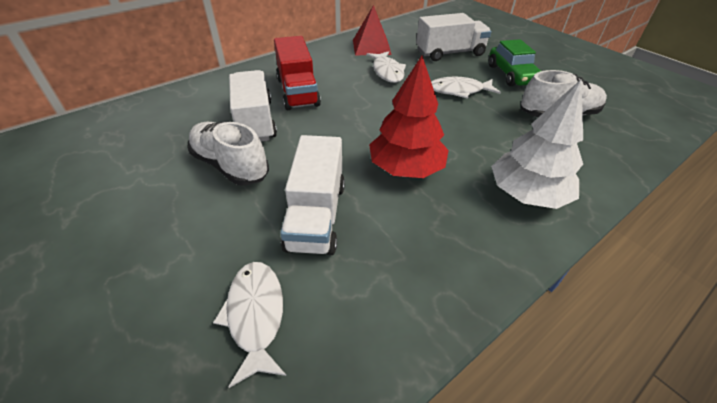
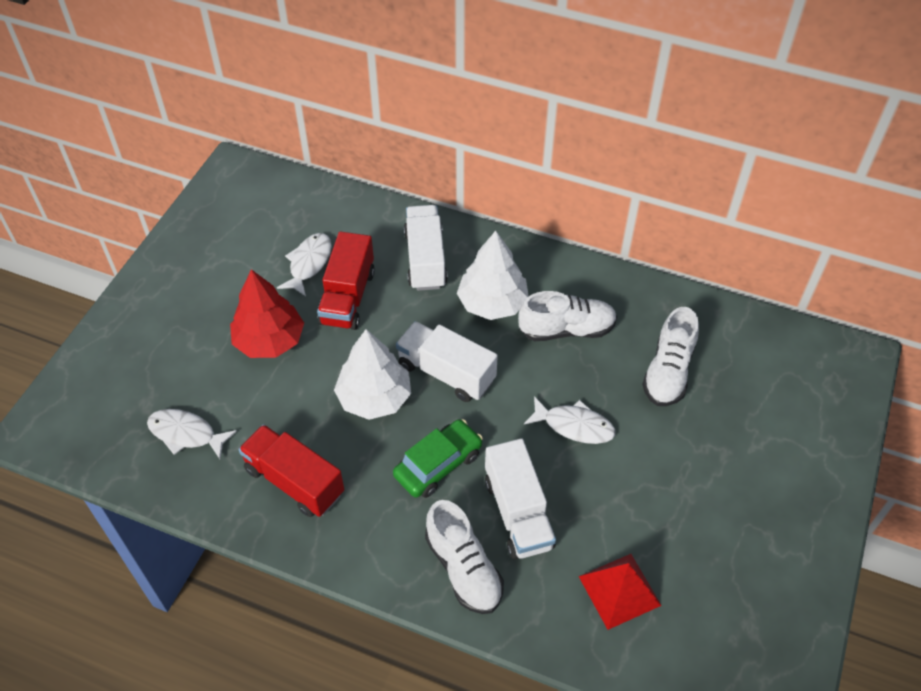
red truck: [274,36,321,110] = 1 -> [238,424,344,517] [317,231,375,330] = 2
white shoe: [188,122,269,186] [521,70,607,117] = 2 -> [425,500,504,614] [518,291,617,341] [642,307,699,406] = 3
white tree: [491,80,583,209] = 1 -> [334,329,411,420] [457,231,529,320] = 2

